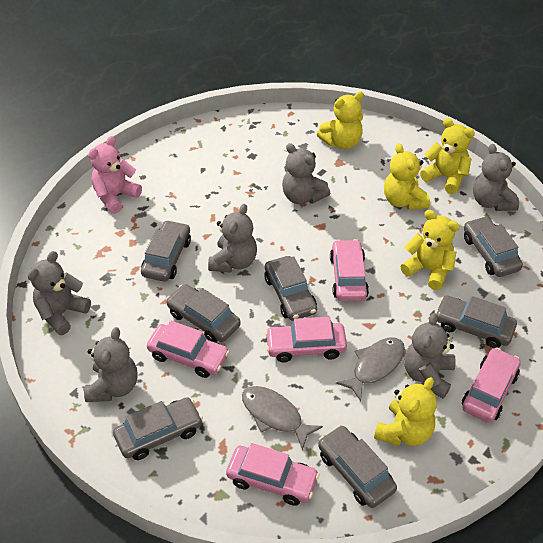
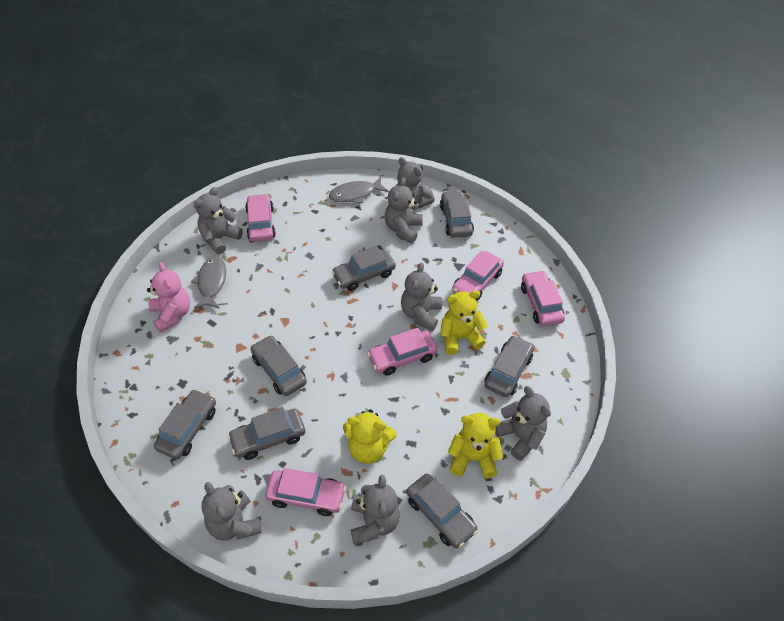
grey teddy bear: [28,251,91,335] [84,327,138,402] [208,204,257,273] [282,143,330,204] [404,313,456,399] [473,144,519,211] = 6 -> [194,187,243,255] [201,482,262,540] [351,475,400,545] [384,178,423,243] [396,157,435,209] [401,263,442,331] [495,386,551,461] = 7
yellow teddy bear: [317,91,364,149] [374,377,437,446] [384,143,430,210] [400,210,460,290] [420,118,475,194] = 5 -> [343,409,397,464] [440,290,488,355] [448,413,503,479] = 3

